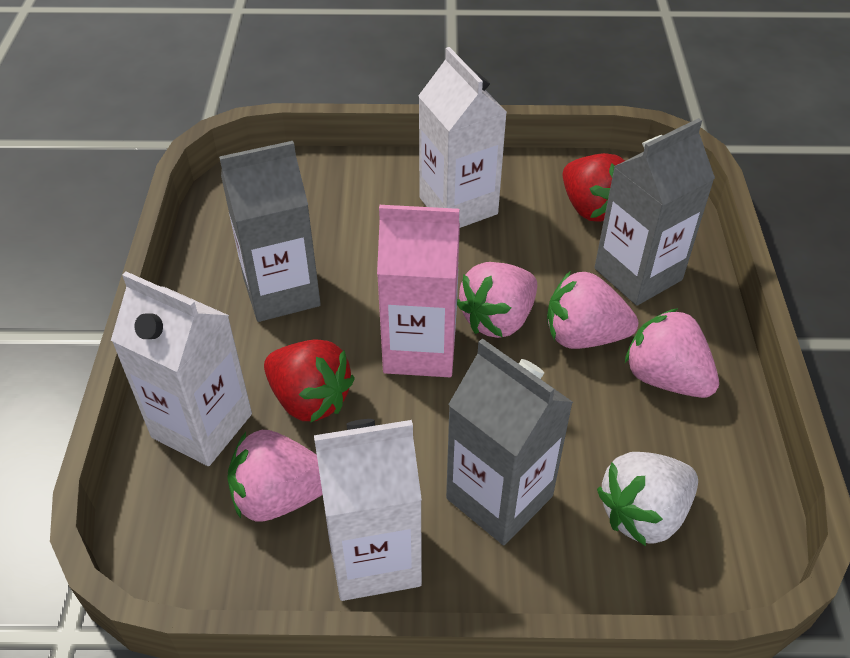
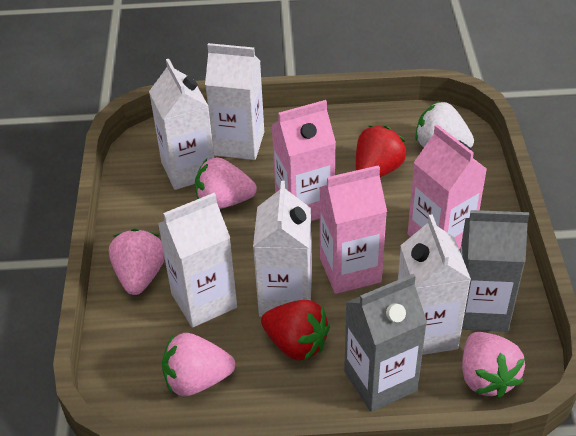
grey carton: [219,141,321,322] [446,338,573,545] [594,118,715,306] = 3 -> [344,274,427,412] [460,210,529,332] = 2
pink carton: [377,205,460,377] = 1 -> [271,100,336,221] [319,165,387,294] [408,124,487,250] = 3
white carton: [111,272,252,466] [314,419,422,601] [418,47,507,228] = 3 -> [149,59,214,190] [158,193,237,328] [205,43,264,160] [253,181,312,317] [398,214,471,355] = 5

